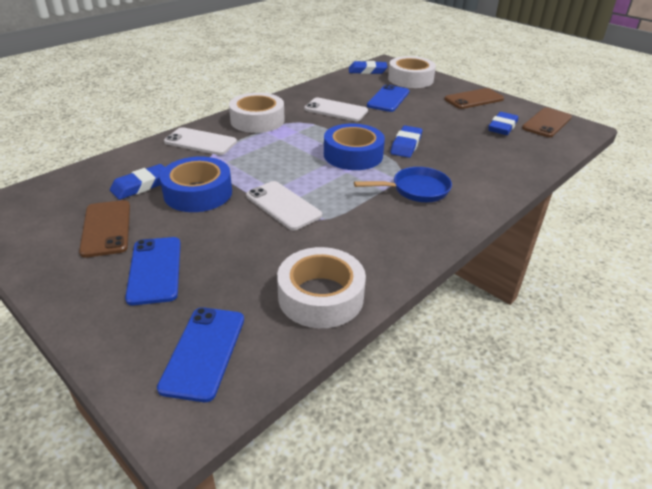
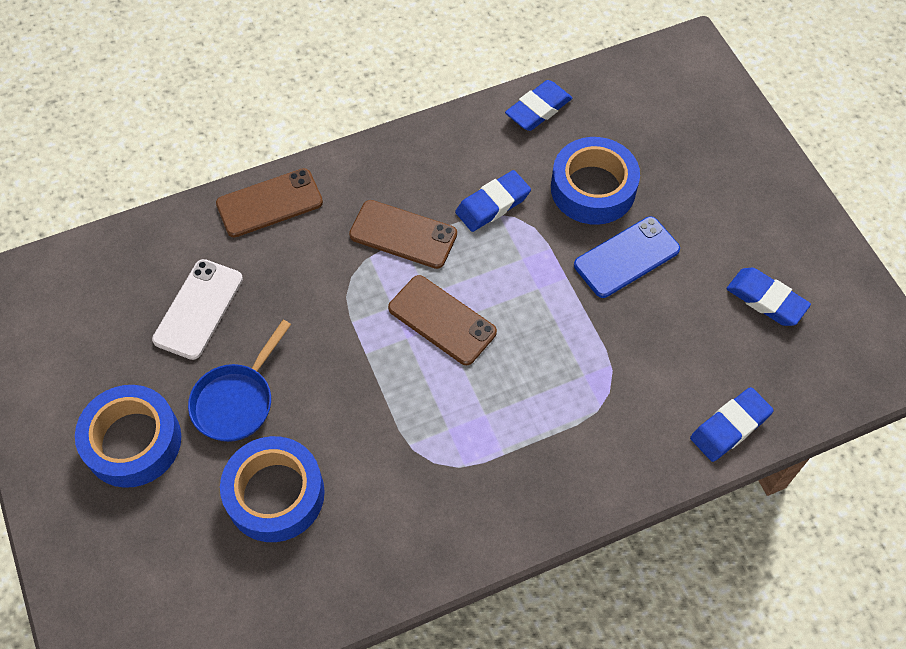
blue phone: [125,237,181,305] [157,307,244,402] [367,84,409,112] = 3 -> [574,217,680,298] = 1
blue tape: [160,157,232,212] [324,123,385,170] = 2 -> [75,385,181,488] [220,436,325,542] [551,137,640,225] = 3
white phone: [164,127,237,155] [246,181,322,230] [304,98,368,121] = 3 -> [152,259,243,360] = 1
white tape: [229,93,285,133] [277,247,366,328] [388,56,436,88] = 3 -> none = 0

